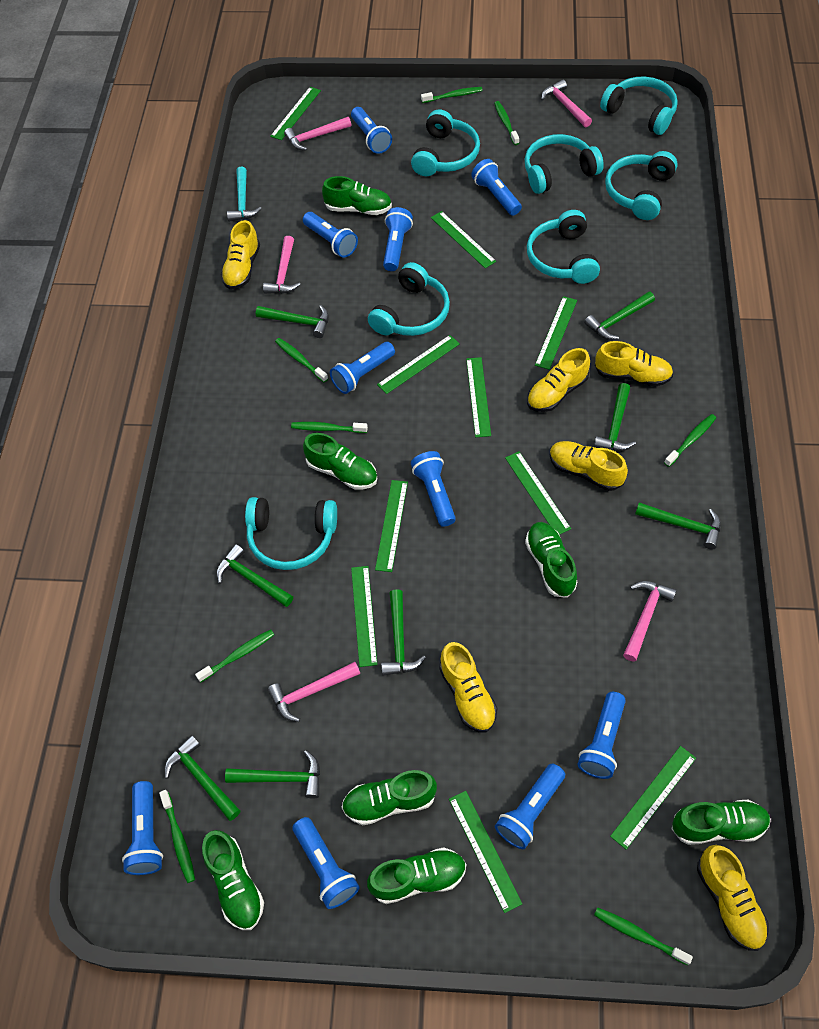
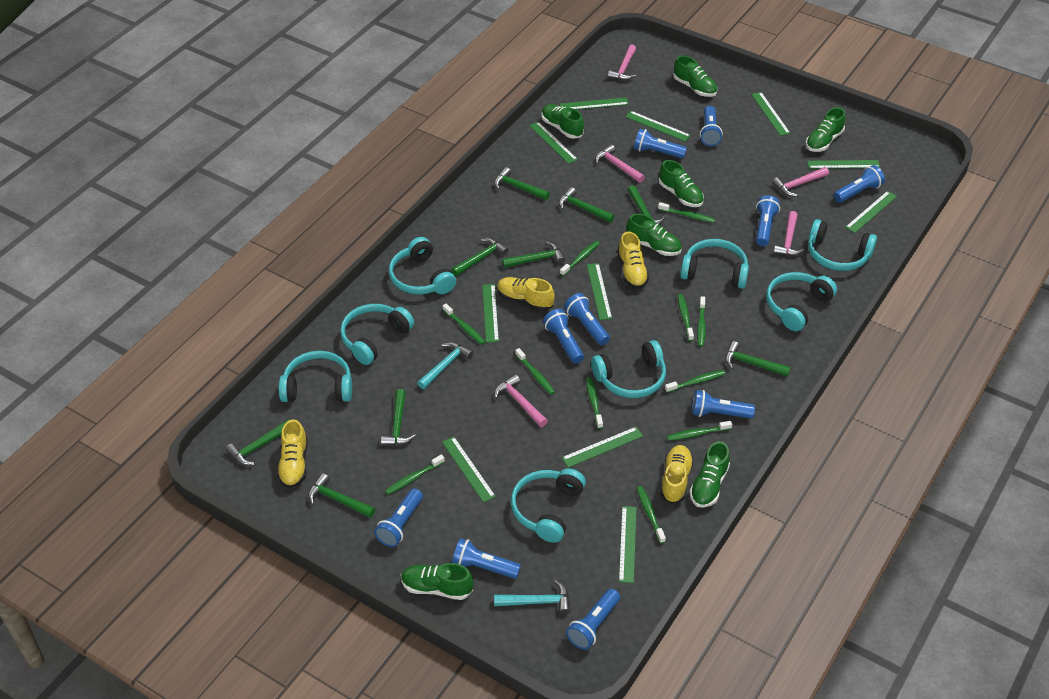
green hammer: [164,735,241,821] [216,544,293,607] [225,750,320,799] [256,305,329,338] [381,589,426,676] [584,291,655,340] [594,383,636,451] [635,502,721,550] = 8 -> [226,419,290,466] [308,473,375,518] [381,389,416,446] [451,238,509,276] [494,167,550,200] [502,241,565,268] [559,187,614,223] [627,185,666,225] [725,341,791,377] = 9
green ruler: [270,87,321,140] [351,566,377,667] [375,480,408,572] [377,335,460,394] [431,211,496,268] [449,791,522,913] [466,357,491,437] [505,451,571,535] [535,296,577,370] [610,746,696,849] = 10 -> [442,436,496,503] [482,284,499,342] [529,121,578,164] [560,97,629,110] [562,427,643,468] [587,263,612,320] [619,506,637,583] [625,111,691,141] [751,92,790,136] [807,160,880,169] [845,191,897,233] = 11
green toothbrush: [159,790,195,883] [195,630,274,682] [275,338,328,382] [291,422,368,433] [421,87,483,103] [494,101,519,145] [594,907,693,965] [664,414,716,467] = 8 -> [385,454,445,494] [443,304,485,345] [515,348,555,395] [560,241,600,276] [586,377,603,429] [637,486,666,544] [658,202,715,223] [665,370,725,393] [667,421,732,441] [678,294,694,341] [697,296,706,347] = 11
turquoise hammer: [227,167,262,222] = 1 -> [417,342,473,389] [494,580,570,615] = 2
turquoise headphones: [245,497,337,570] [368,262,450,336] [411,109,480,176] [525,134,604,194] [527,210,600,284] [600,76,678,135] [605,151,678,220] = 7 -> [279,351,352,402] [340,304,414,365] [389,237,456,294] [511,468,586,543] [591,340,666,398] [680,239,749,289] [766,272,837,331] [808,219,877,271] = 8
yellow shoe: [221,220,260,290] [439,642,497,733] [527,348,590,412] [550,441,628,491] [595,341,673,386] [697,845,769,951] = 6 -> [277,419,308,488] [497,277,555,311] [617,232,649,289] [660,445,694,504] = 4

